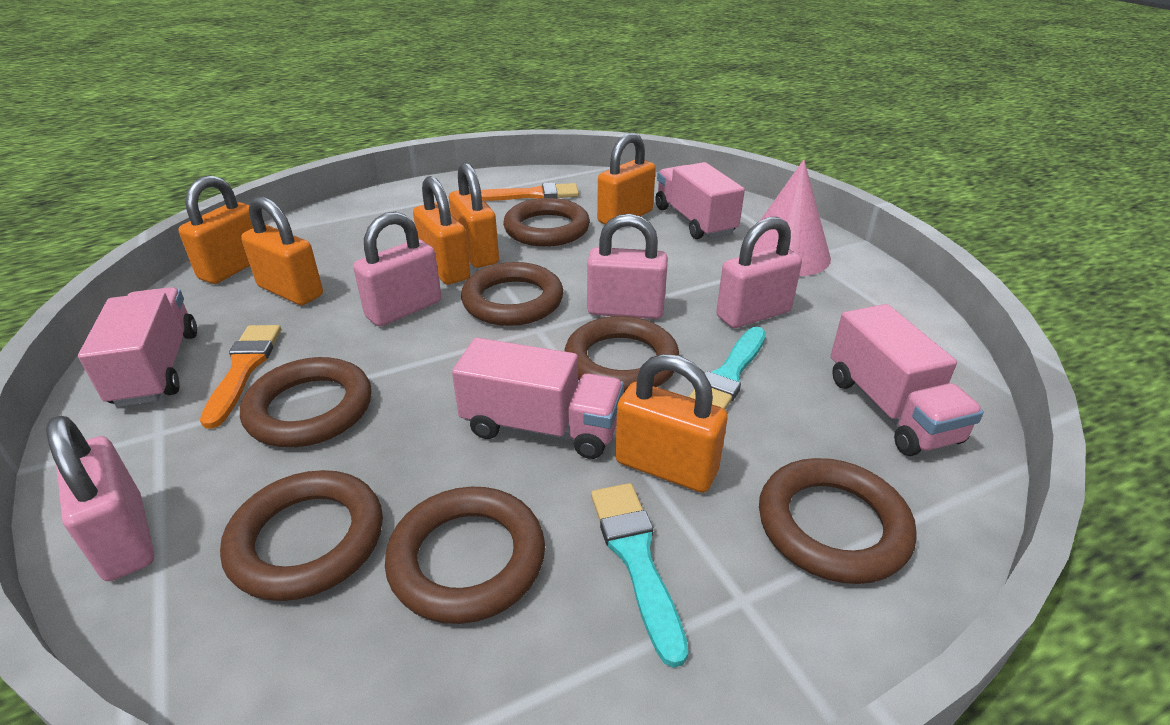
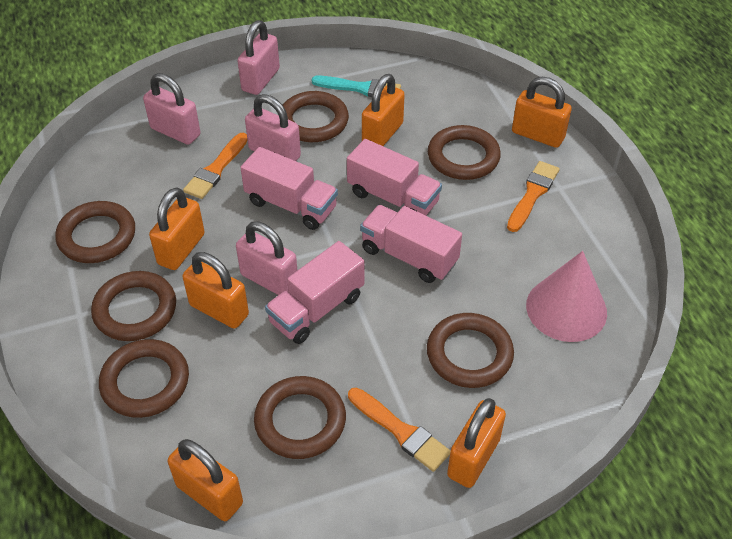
orange brush: [200,325,281,429] [481,183,579,201] = 2 -> [183,133,248,199] [348,387,450,472] [507,161,560,232] = 3
turquoise brush: [591,483,689,668] [689,327,766,409] = 2 -> [312,76,401,97] = 1

